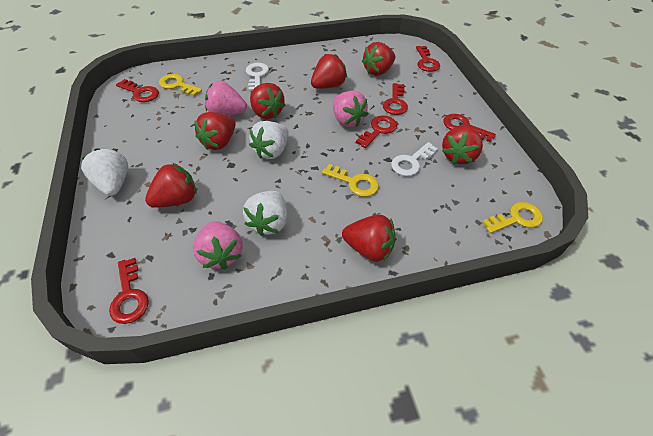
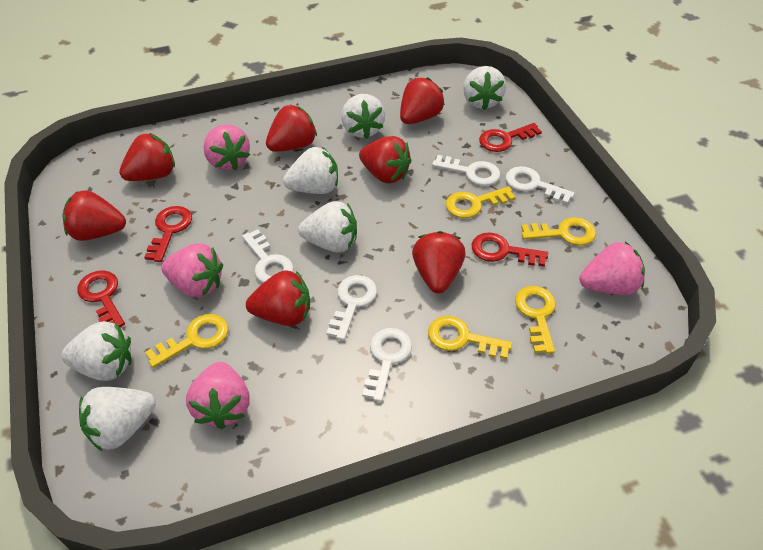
pink strawberry: [193,221,243,269] [205,81,247,116] [333,91,368,127] = 3 -> [161,244,223,298] [186,362,250,429] [203,124,250,170] [579,242,645,295] = 4
red key: [109,258,149,324] [116,79,159,102] [356,116,397,148] [383,83,408,115] [416,46,440,72] [443,114,496,142] = 6 -> [77,270,125,327] [144,206,192,262] [472,232,548,267] [479,123,542,152] = 4
white key: [246,63,269,91] [391,142,438,176] = 2 -> [242,229,294,283] [326,275,377,340] [362,328,412,402] [432,155,500,186] [506,166,575,204] = 5
white strawberry: [81,148,128,196] [243,191,287,236] [249,121,289,159] = 3 -> [61,321,132,381] [79,387,156,452] [283,147,338,194] [298,201,357,252] [341,94,385,139] [463,66,506,110] = 6
yellow key: [159,74,202,96] [322,164,379,197] [482,202,543,233] = 3 -> [145,314,228,368] [428,316,512,359] [446,187,515,218] [515,286,556,354] [521,217,596,246] = 5

